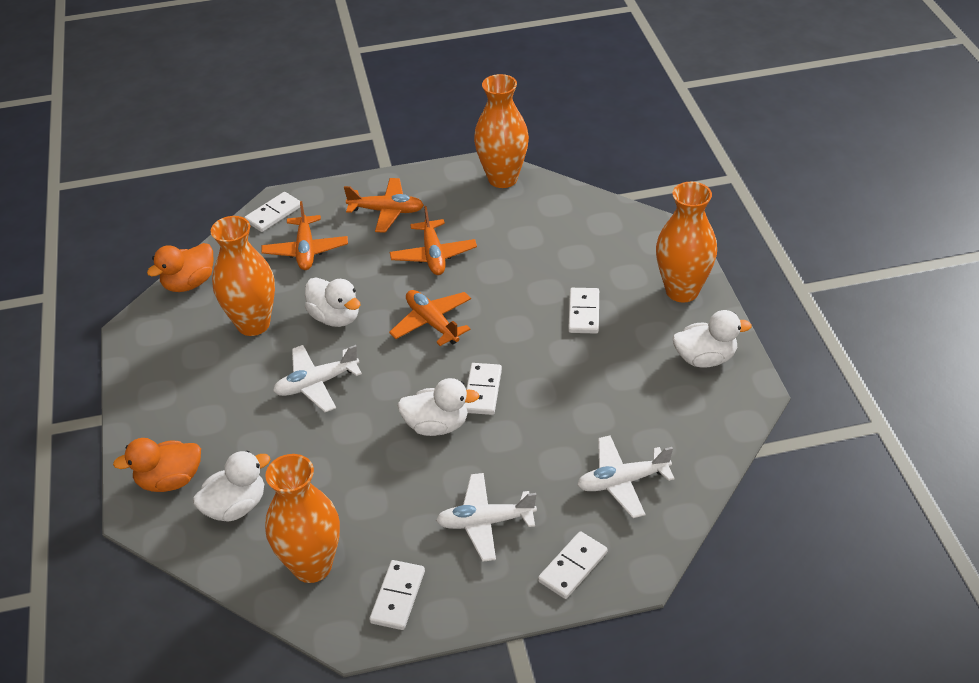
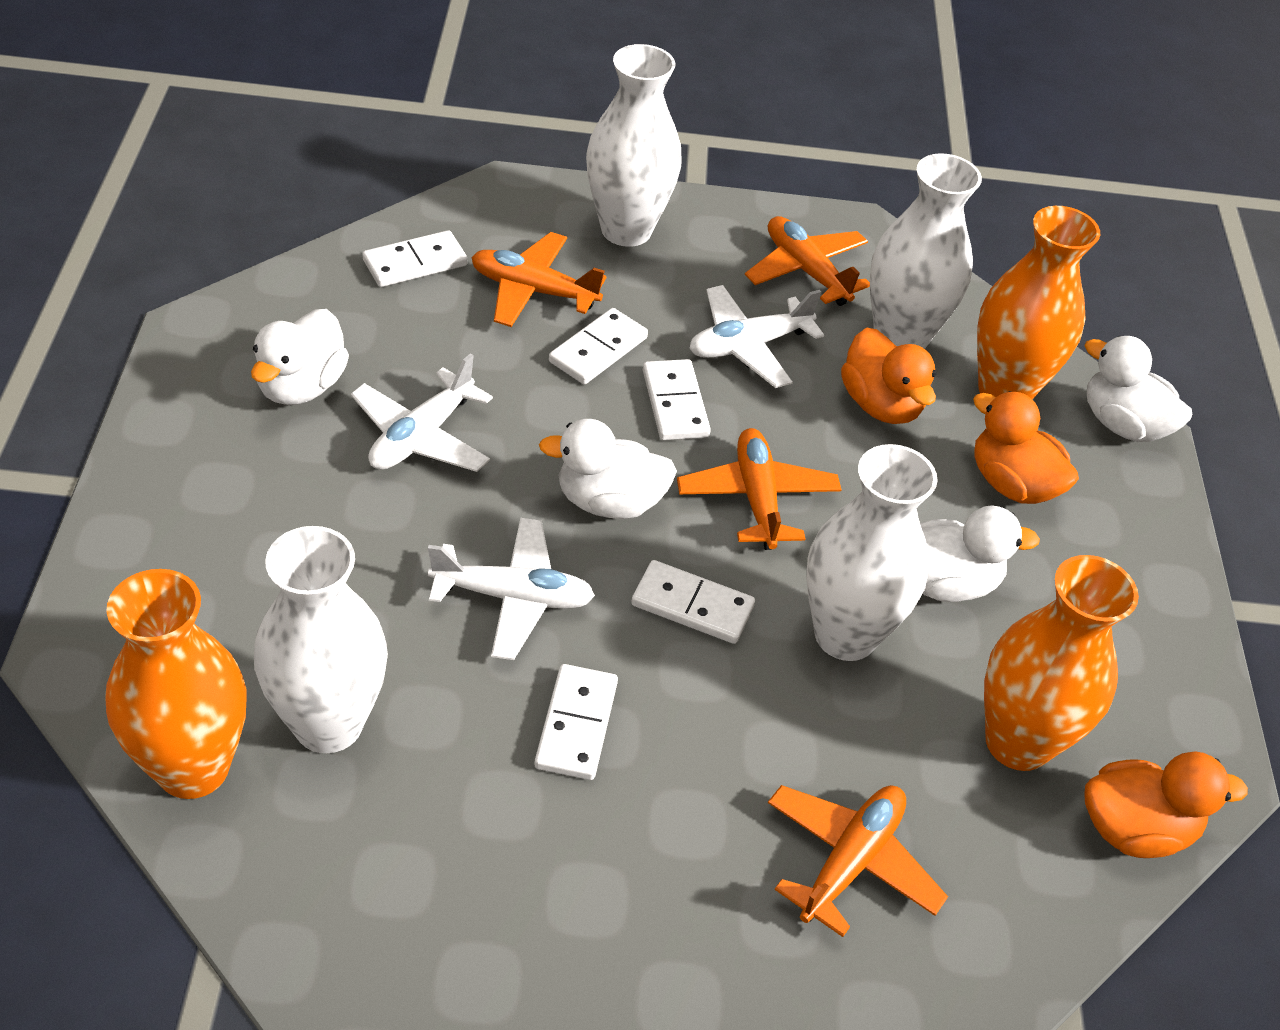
orange duck: [113,438,201,492] [147,243,213,292] = 2 -> [841,327,937,424] [973,391,1079,504] [1084,752,1248,858] = 3
orange vase: [211,216,275,336] [265,454,340,583] [474,74,529,188] [656,182,717,303] = 4 -> [105,569,246,799] [977,206,1100,400] [984,555,1139,771] = 3
white vase: none = 0 -> [254,526,388,753] [586,44,682,247] [806,444,938,661] [870,153,982,349] = 4

